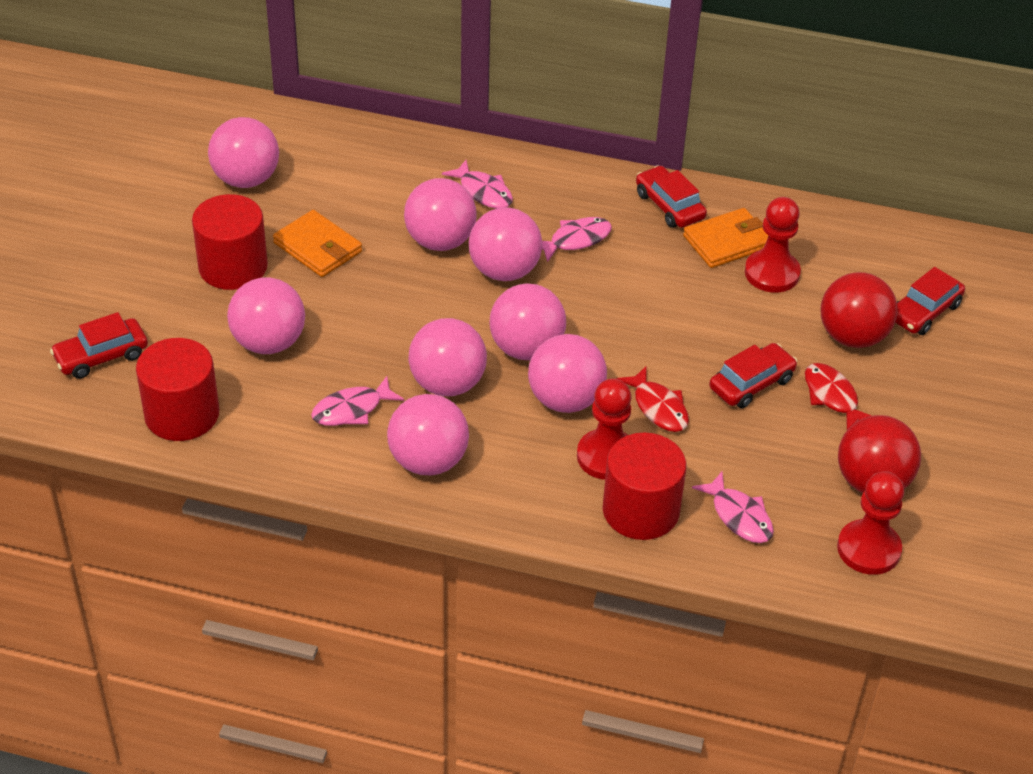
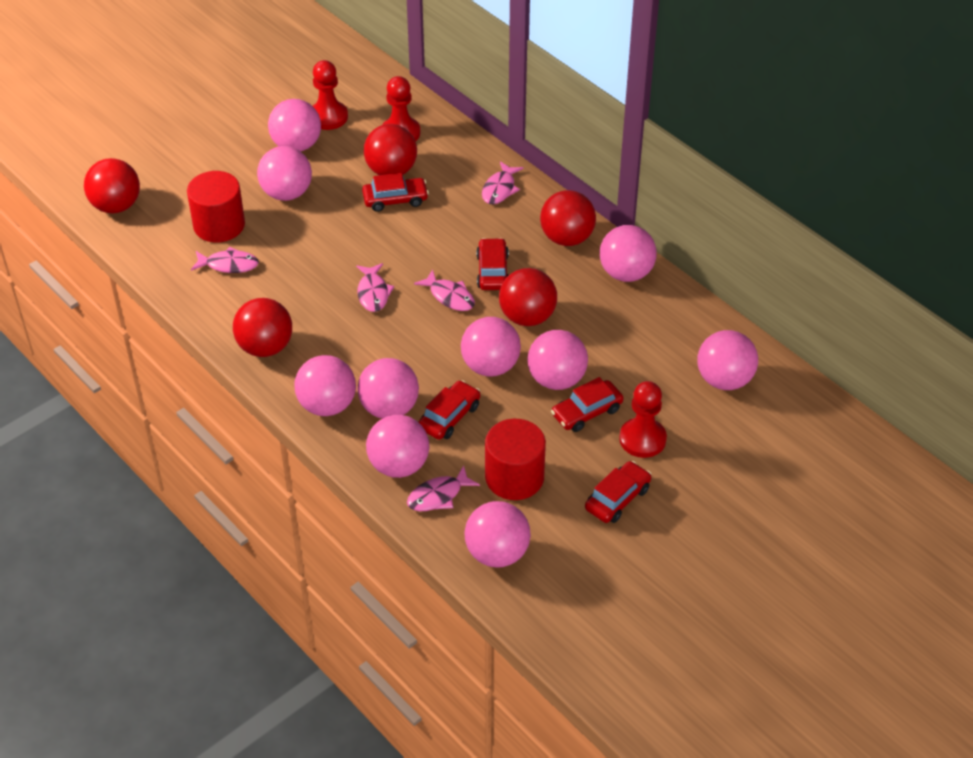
orange wallet: [273,210,362,277] [683,208,768,268] = 2 -> none = 0
pink ball: [208,117,279,188] [227,277,305,354] [387,394,469,475] [404,178,477,251] [408,318,487,396] [469,207,542,281] [489,283,566,360] [528,334,607,413] = 8 -> [257,146,312,201] [268,99,321,151] [294,355,356,416] [357,358,419,419] [366,415,429,478] [461,317,521,377] [465,501,531,568] [527,330,588,390] [600,225,657,282] [697,330,758,390] = 10
pink fish: [311,376,404,426] [442,160,513,209] [542,217,612,262] [692,472,774,543] = 4 -> [191,247,259,273] [356,263,394,312] [407,465,480,511] [414,269,475,311] [482,161,523,204] = 5
red ball: [821,272,898,348] [838,415,921,493] = 2 -> [84,158,140,213] [233,298,292,357] [364,124,417,175] [499,268,557,326] [540,190,596,246] = 5
red car: [50,312,148,379] [636,165,707,228] [709,343,797,408] [895,267,965,335] = 4 -> [362,173,429,212] [419,380,481,440] [476,238,509,290] [551,377,624,432] [585,461,651,523] = 5
red cylinder: [136,338,219,441] [192,194,268,290] [603,432,686,540] = 3 -> [187,171,245,242] [485,419,546,500] = 2
red fish: [616,366,689,432] [805,363,872,430] = 2 -> none = 0

